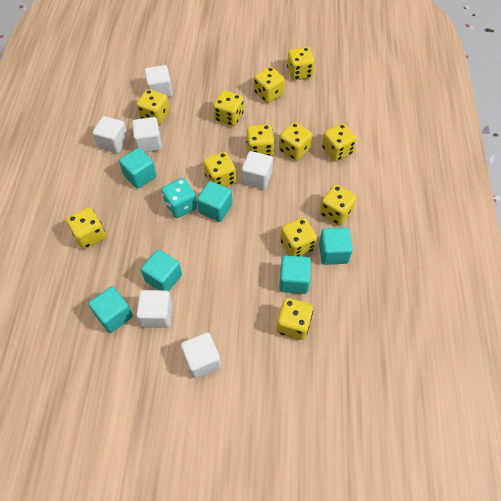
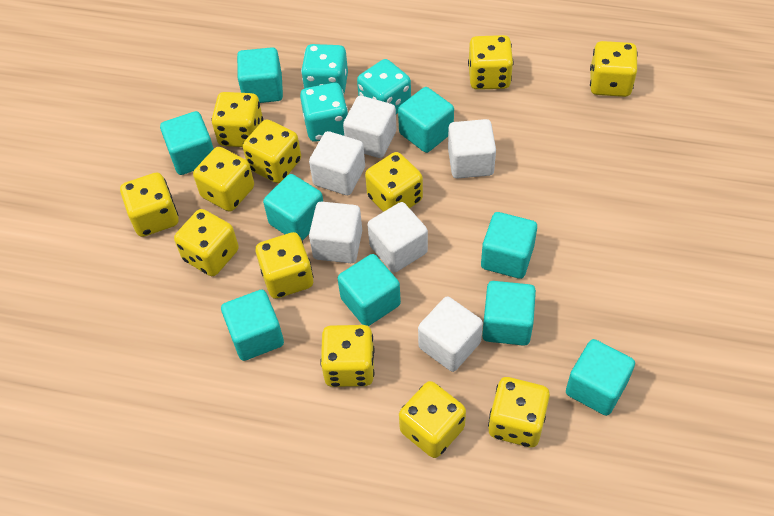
turquoise cube: [88,287,133,333] [119,148,156,189] [141,249,182,291] [197,181,232,222] [279,255,311,294] [319,228,353,265] = 6 -> [160,111,214,175] [221,290,284,361] [237,47,283,103] [263,174,323,241] [337,254,401,326] [398,87,454,153] [481,212,537,279] [482,281,536,346] [566,339,635,416] = 9
turquoise dice: [162,178,197,218] = 1 -> [300,83,348,142] [301,44,348,93] [357,59,411,114] = 3

